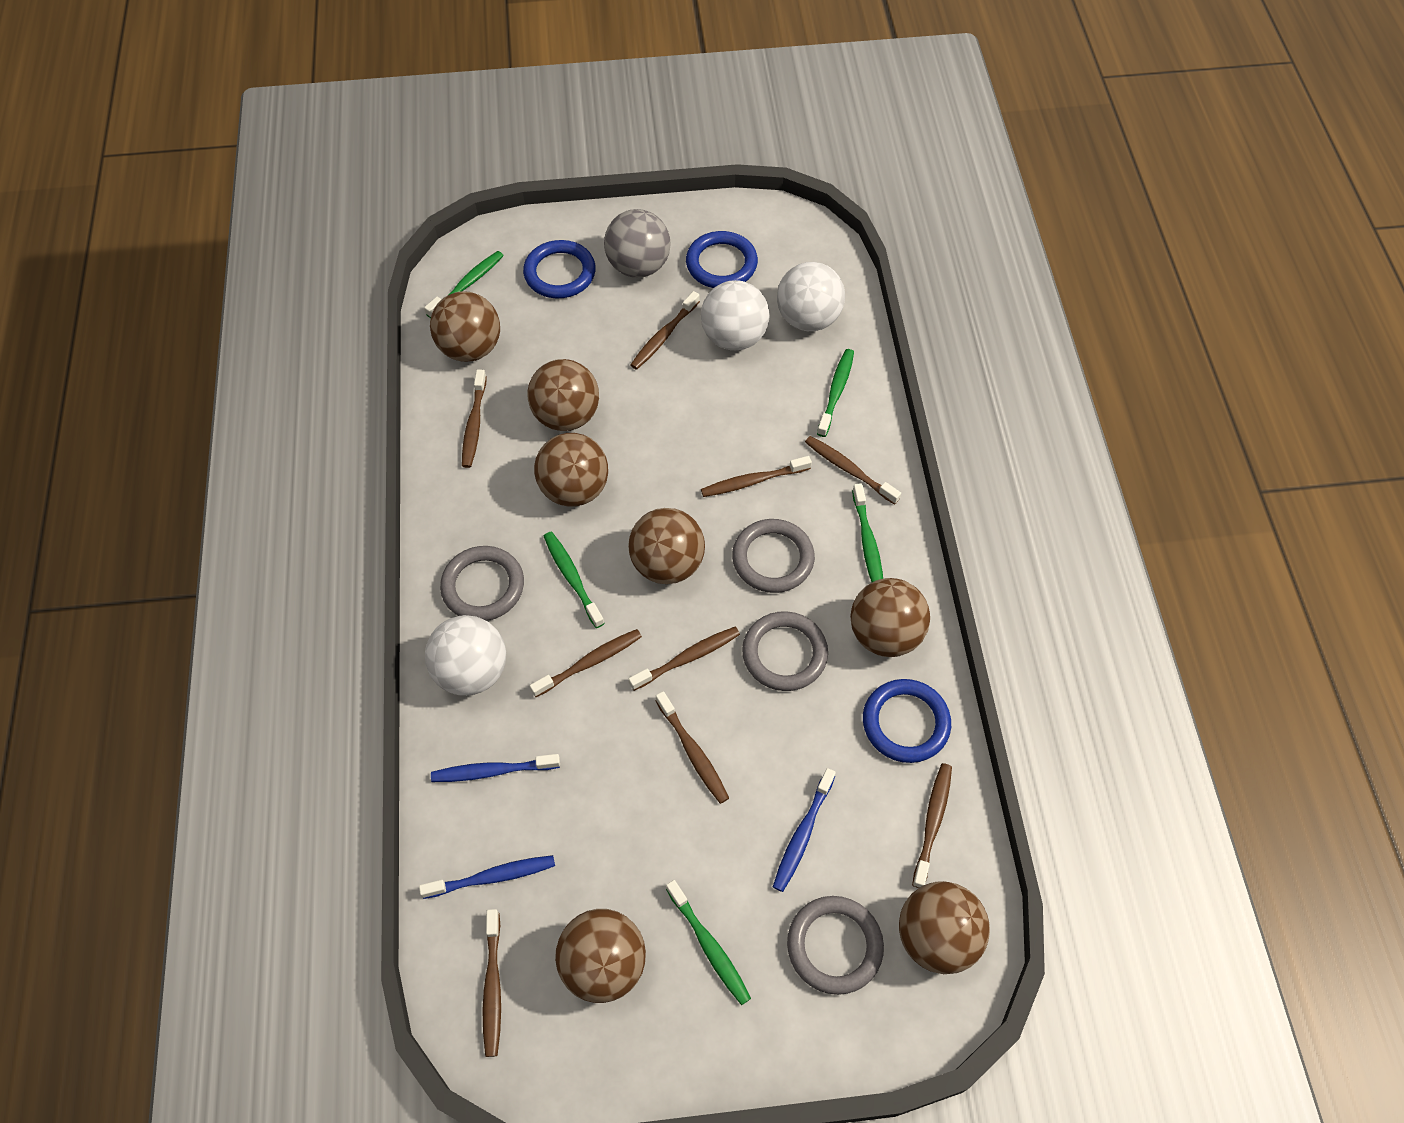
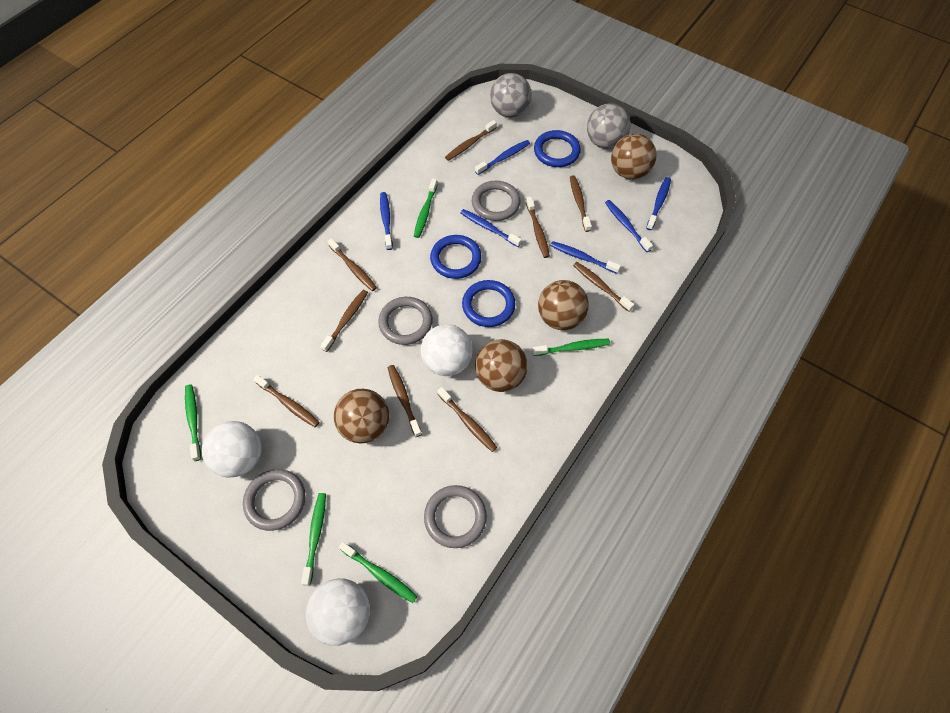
blue toothbrush: [419,855,555,899] [431,754,560,782] [773,768,836,892] = 3 -> [380,192,393,250] [461,209,522,247] [475,140,530,175] [550,241,621,274] [605,200,653,252] [646,177,671,230] = 6
brown ball: [430,291,500,362] [527,359,599,431] [534,433,608,507] [555,909,646,1003] [628,508,705,584] [850,578,930,657] [899,881,990,974] = 7 -> [334,389,389,443] [475,339,528,392] [538,280,589,330] [611,133,656,180] = 4
grey ball: [604,209,671,278] = 1 -> [490,73,532,118] [587,103,630,149] = 2

